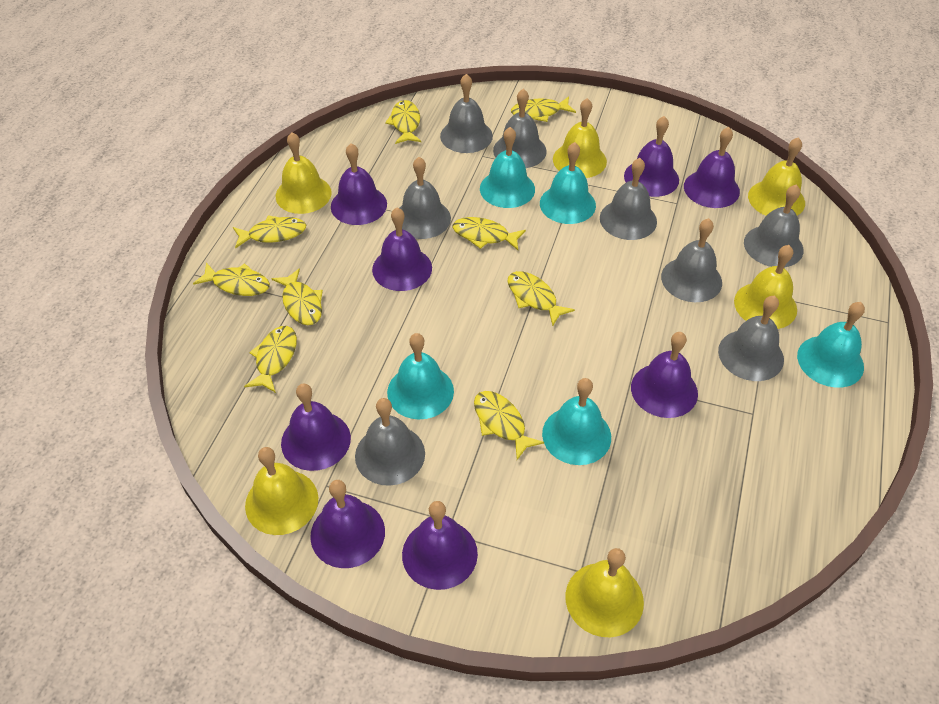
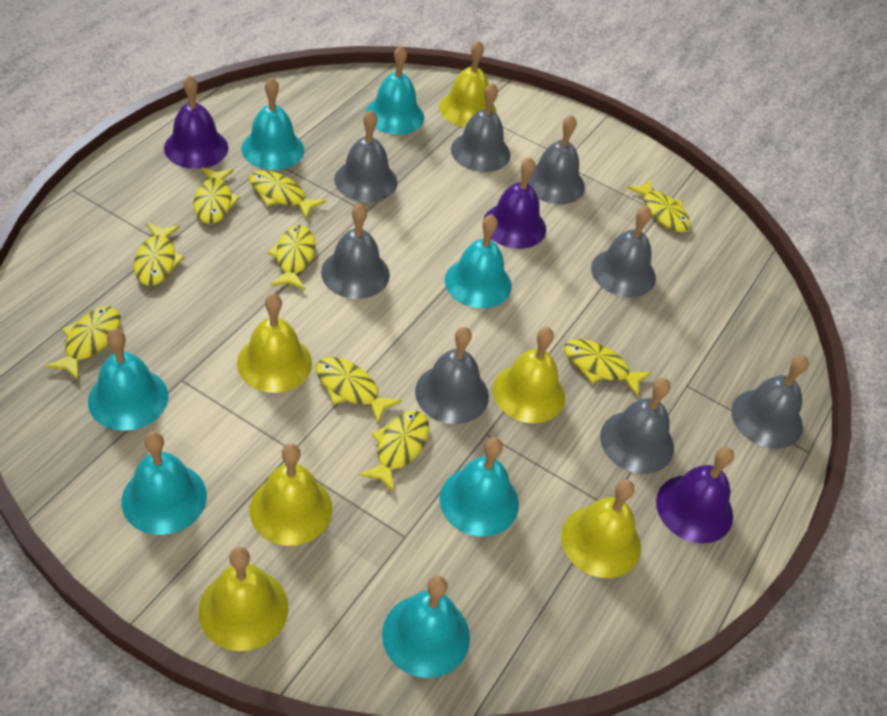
purple bell: [281,384,351,471] [310,480,385,568] [331,143,387,225] [372,207,432,291] [402,501,478,590] [624,116,679,197] [631,332,698,418] [684,127,740,208] = 8 -> [164,75,228,169] [484,157,546,249] [656,447,734,544] = 3
turquoise bell: [387,333,454,419] [480,127,535,208] [540,142,596,224] [542,378,611,465] [797,302,865,388] = 5 -> [88,329,168,431] [121,431,207,535] [241,77,304,170] [365,45,424,135] [382,576,470,678] [440,437,519,537] [445,214,512,308] = 7

